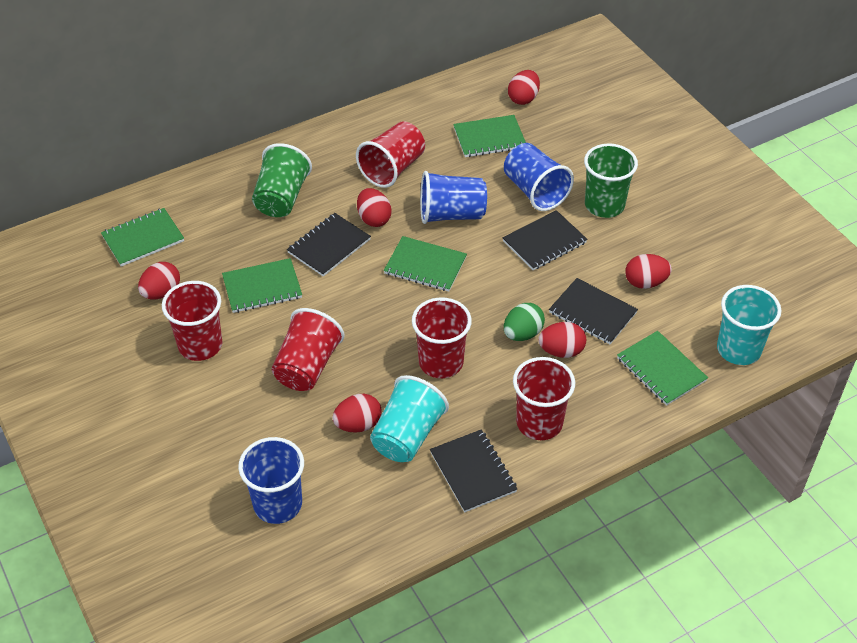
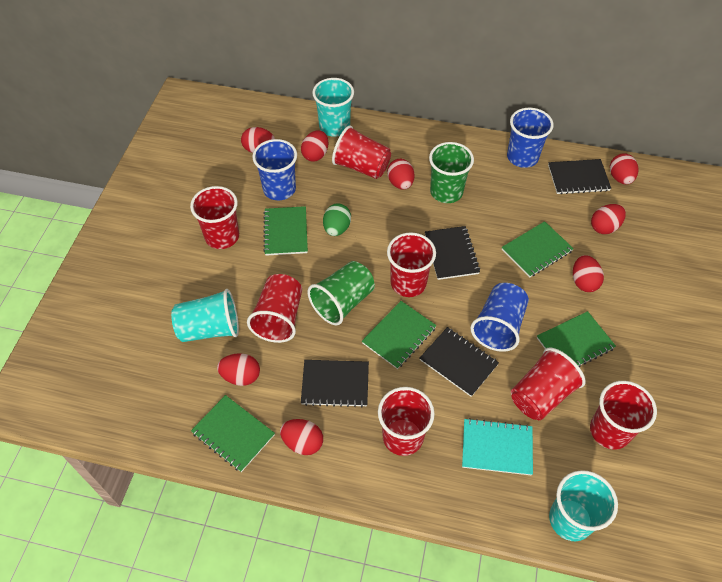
red cup: [162,281,222,361] [272,308,345,391] [356,121,425,188] [412,297,472,378] [513,357,575,440] = 5 -> [190,186,239,249] [247,274,302,343] [332,125,391,179] [378,387,435,456] [387,232,436,297] [511,347,585,420] [590,381,657,450] = 7
red egg: [138,262,180,300] [332,394,382,433] [357,188,392,227] [508,70,540,105] [538,322,586,358] [625,254,672,289] = 6 -> [217,353,260,386] [241,127,275,153] [280,419,323,455] [301,130,328,161] [387,159,415,190] [573,255,604,292] [591,204,626,234] [610,153,638,184] = 8
turquoise cup: [370,375,449,462] [717,285,781,365] = 2 -> [171,289,239,342] [312,78,354,137] [549,470,618,541] = 3
turquoise notebook: none = 0 -> [462,418,533,475] = 1

